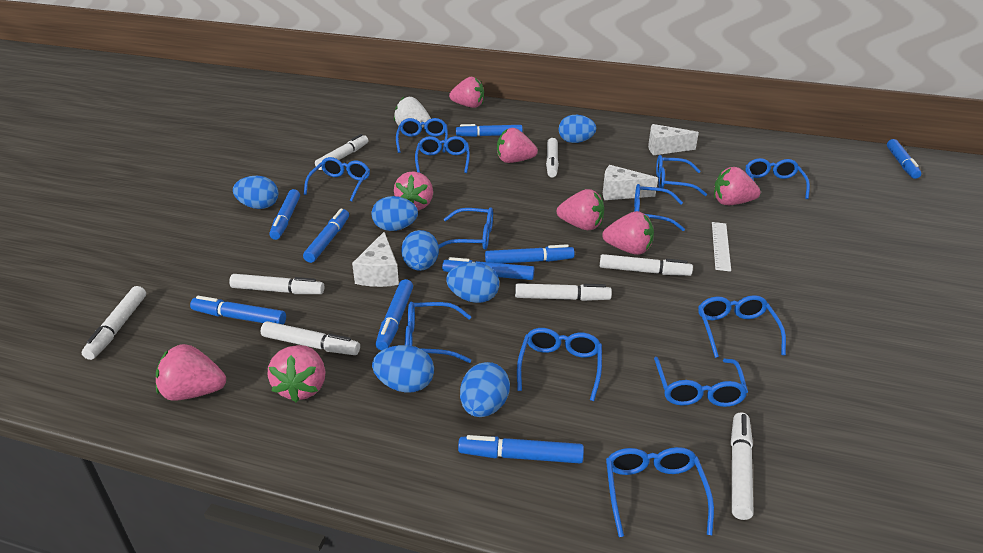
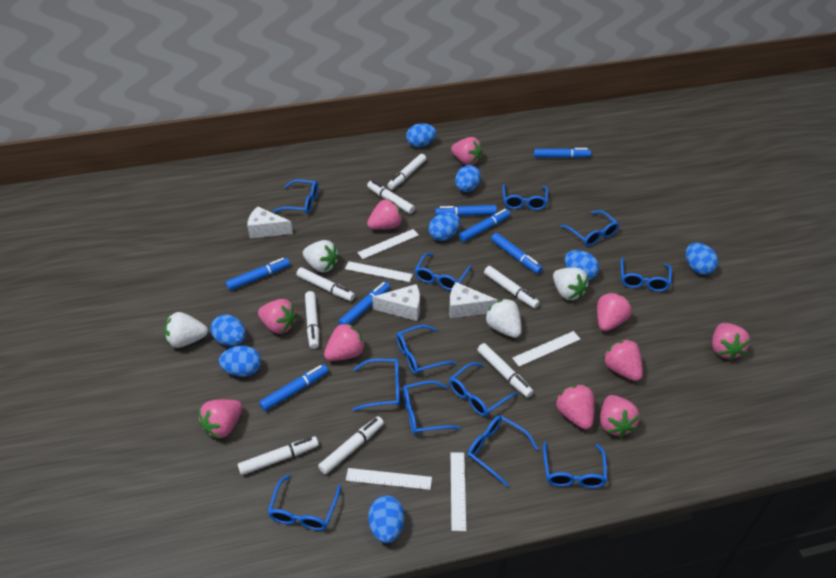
blue egg: [233,176,278,209] [372,196,418,231] [372,345,434,393] [401,230,439,271] [446,262,499,303] [460,362,510,417] [559,115,596,143] = 7 -> [210,314,246,346] [219,346,261,377] [368,496,404,543] [406,123,436,147] [428,212,460,241] [455,165,481,192] [565,250,599,280] [686,243,718,275] = 8
blue marker: [190,296,286,325] [269,189,300,240] [303,209,349,263] [376,279,413,350] [442,257,534,280] [456,124,523,137] [458,435,584,463] [485,244,575,263] [887,139,921,179] = 9 -> [226,258,290,291] [259,364,328,411] [338,282,390,325] [435,205,497,216] [459,209,511,242] [491,233,543,274] [534,148,591,158] = 7
pink strawberry: [156,344,226,401] [267,345,325,403] [394,171,433,210] [449,77,484,108] [497,128,538,163] [556,189,604,230] [602,211,654,255] [714,167,761,205] = 8 -> [199,399,242,438] [258,299,297,334] [324,323,365,361] [367,199,403,230] [451,137,483,165] [556,384,595,430] [597,292,632,331] [600,395,640,438] [603,339,643,381] [712,323,750,360] = 10
white ruler: [712,222,731,272] = 1 -> [345,261,413,282] [346,468,432,490] [357,229,419,259] [451,452,466,531] [512,331,581,367] = 5
white strawberry: [394,97,431,128] = 1 -> [164,312,208,348] [303,240,339,273] [485,299,522,338] [553,268,589,300] = 4

